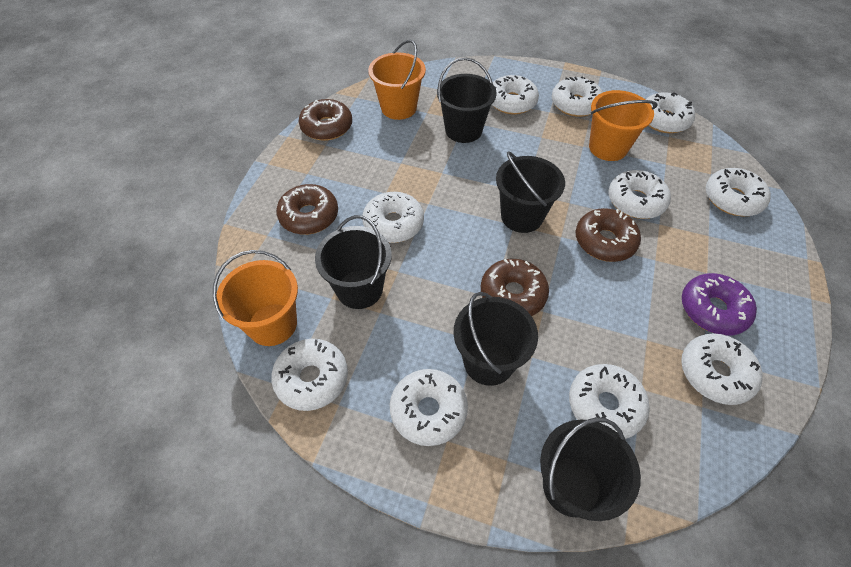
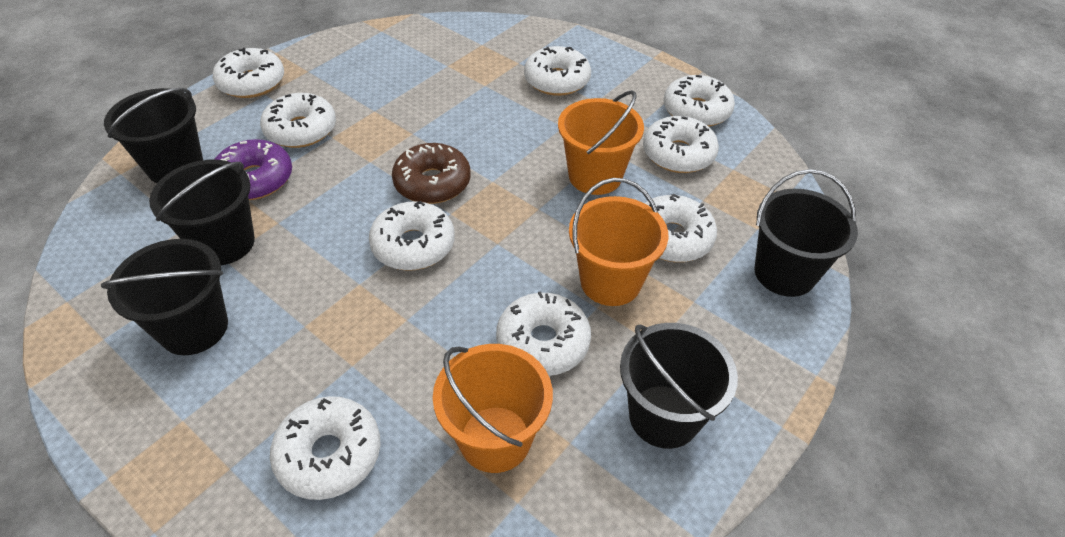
brown donut: [276,184,338,235] [299,99,352,141] [481,259,549,316] [576,208,641,262] = 4 -> [392,143,471,204] = 1
white donut: [271,339,348,411] [362,192,424,243] [390,369,468,446] [492,75,539,114] [551,77,603,117] [569,364,650,439] [608,170,671,219] [645,92,695,133] [681,333,763,405] [706,168,771,216] = 10 -> [213,48,284,98] [260,93,336,148] [270,396,381,500] [369,201,455,271] [496,291,591,376] [524,46,591,96] [643,116,719,173] [645,194,717,262] [664,75,735,127] = 9

